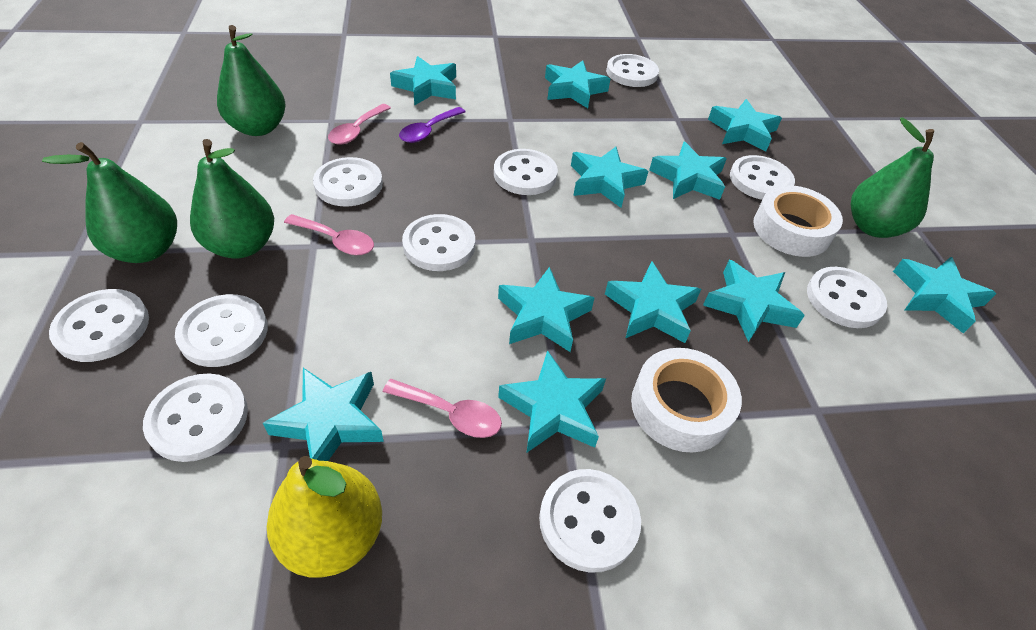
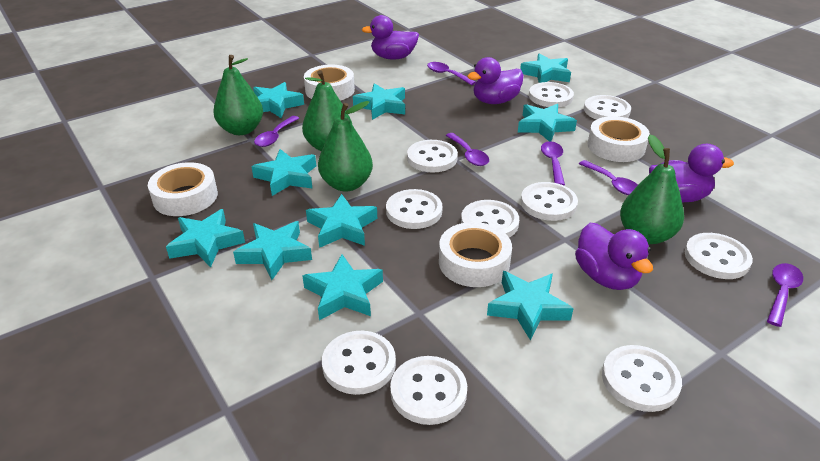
pink spoon: [284,214,374,255] [328,104,391,145] [383,379,502,438] = 3 -> none = 0
purple duck: none = 0 -> [362,15,419,59] [467,57,524,104] [575,223,653,290] [649,144,734,203] = 4
purple spoon: [399,107,466,143] = 1 -> [254,116,299,147] [427,62,476,85] [446,133,489,166] [541,141,565,186] [579,160,638,195] [767,263,803,327] = 6
turquoise star: [263,368,384,461] [390,56,456,106] [498,267,595,352] [498,350,606,452] [545,60,610,108] [571,147,648,208] [605,261,701,343] [649,142,727,200] [703,260,805,342] [708,99,782,151] [893,257,997,334] = 11 -> [166,209,245,267] [233,221,312,280] [251,149,316,196] [253,82,304,118] [302,254,383,320] [306,194,377,248] [353,83,405,120] [487,271,574,341] [518,104,577,141] [520,54,571,83] = 10
white tape: [631,348,742,453] [753,185,843,257] = 2 -> [148,162,218,216] [304,65,355,101] [439,222,512,287] [587,116,650,162] = 4
yellow pear: [267,456,382,578] = 1 -> none = 0

